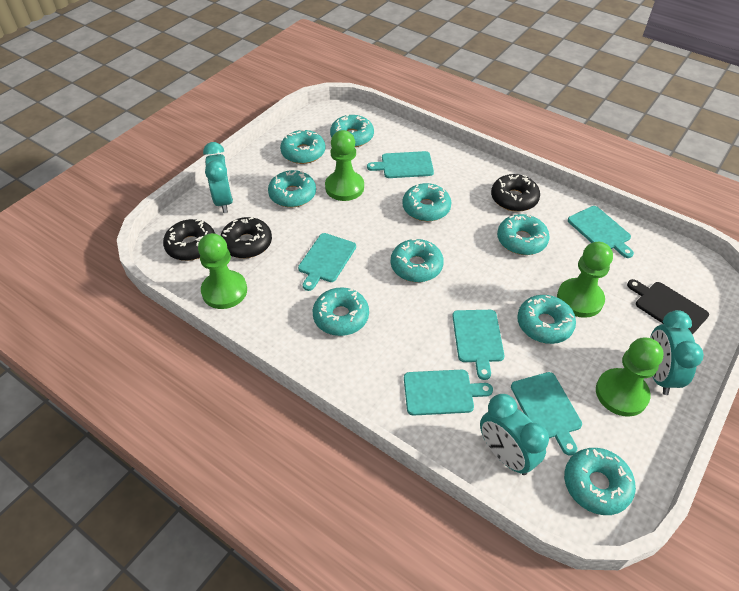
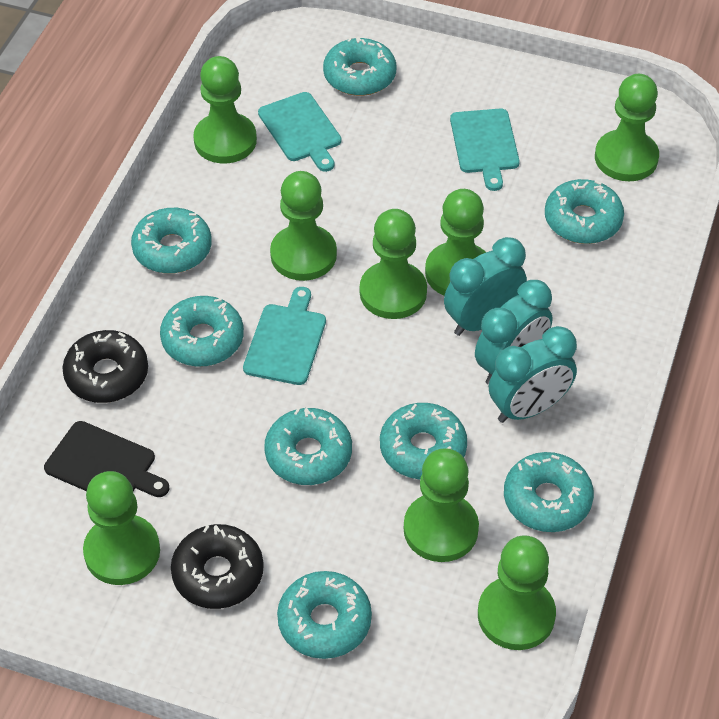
black donut: [163,219,215,261] [221,217,272,258] [491,174,540,212] = 3 -> [62,330,148,403] [171,524,264,609] = 2
green pawn: [198,233,247,309] [325,130,364,201] [557,242,613,318] [596,338,664,417] = 4 -> [83,471,160,585] [193,56,257,163] [270,171,337,281] [360,209,427,319] [404,448,479,562] [425,189,486,296] [478,535,556,650] [595,74,659,181] = 8
turquoise cutting board: [298,233,356,291] [367,151,434,178] [404,370,493,416] [452,310,504,380] [511,372,582,456] [568,206,634,258] = 6 -> [243,287,326,385] [258,92,341,172] [450,109,520,191] = 3
turquoise donut: [268,170,316,208] [280,130,325,164] [313,287,369,336] [330,114,374,147] [391,239,444,282] [402,183,452,221] [497,214,550,255] [517,295,576,344] [564,448,636,515] = 9 -> [131,208,212,274] [160,296,244,367] [264,408,352,485] [277,571,372,659] [323,37,396,96] [380,403,467,480] [504,452,594,532] [545,179,624,244] = 8

